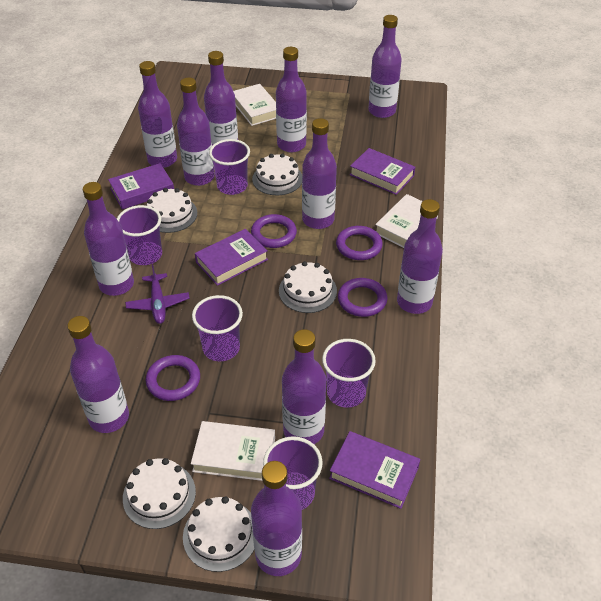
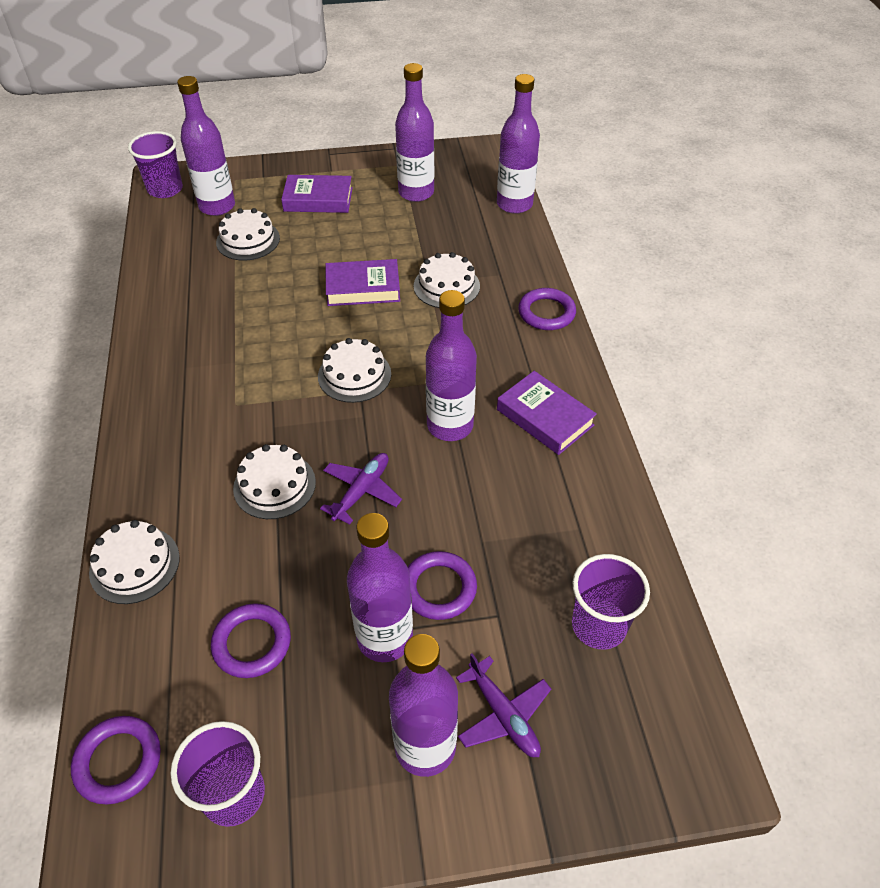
purple book: [108,163,174,209] [195,229,268,286] [329,431,420,509] [350,148,415,195] = 4 -> [281,175,353,213] [326,259,400,306] [497,371,597,455] = 3
purple bottle: [67,316,129,433] [83,182,134,296] [138,61,177,168] [177,78,215,186] [204,51,238,146] [251,461,302,576] [276,47,307,152] [282,329,326,444] [302,118,337,229] [368,15,402,118] [397,199,443,314] = 11 -> [177,76,235,216] [347,513,413,662] [389,634,458,777] [395,63,434,202] [426,290,477,441] [497,74,540,214] = 6
purple cup: [117,205,162,265] [192,295,243,361] [209,139,250,195] [263,436,323,510] [322,339,376,408] = 5 -> [128,131,183,198] [171,721,265,827] [572,554,650,649] = 3
purple plane: [125,264,190,324] = 1 -> [320,453,402,525] [456,653,551,757] = 2
white book: [191,421,275,481] [233,84,276,126] [375,194,438,248] = 3 -> none = 0

